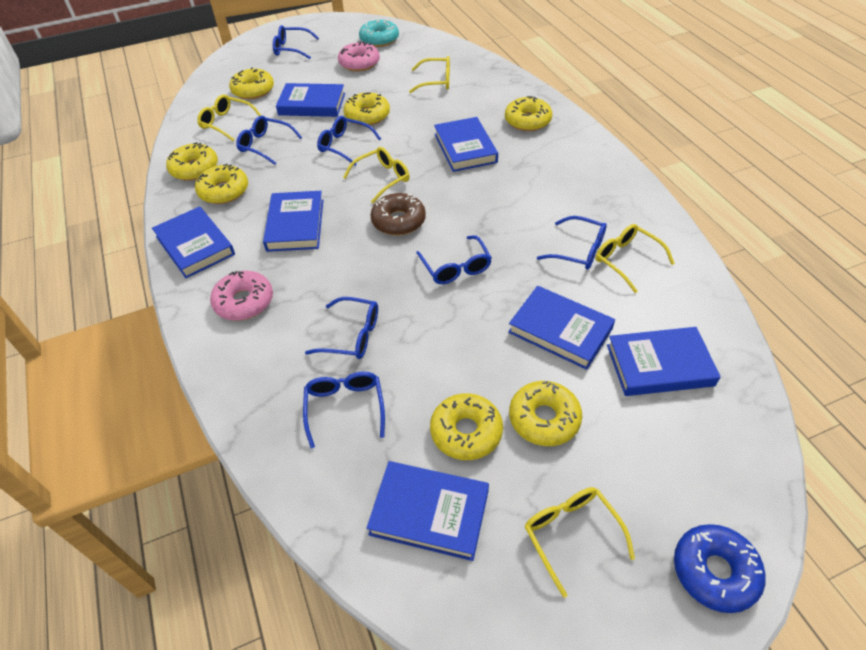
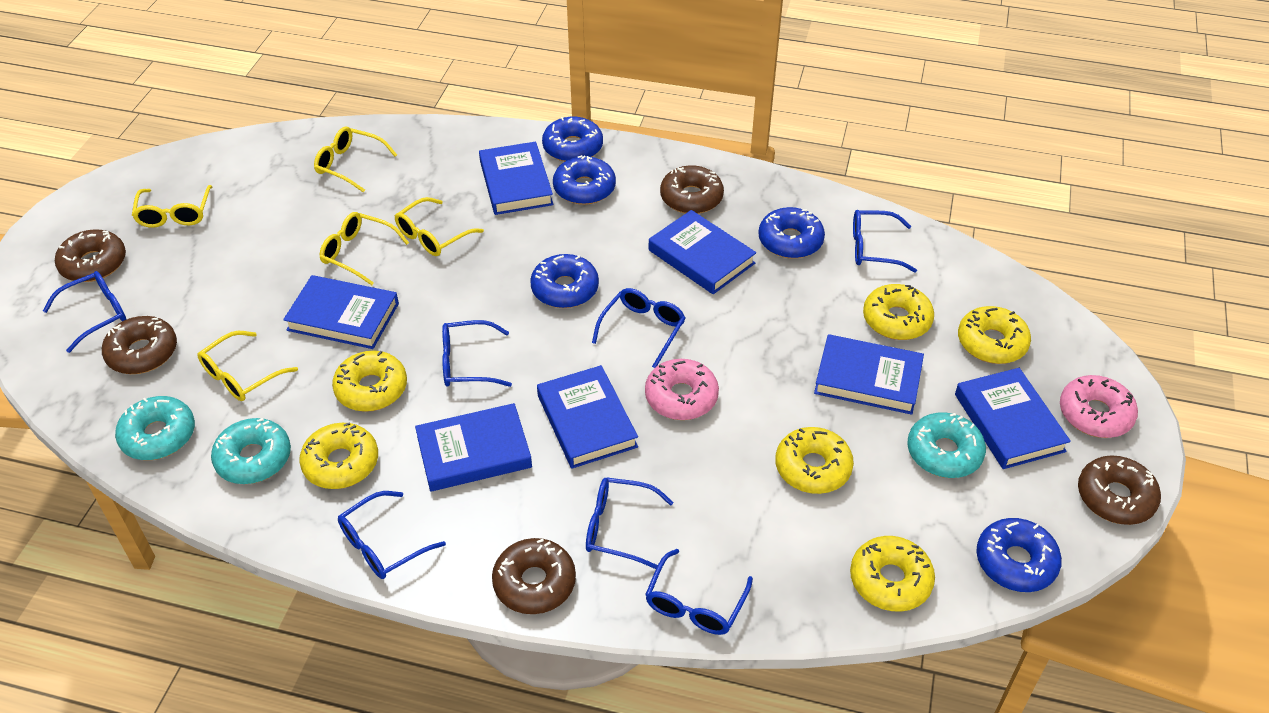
blue donut: [674,524,766,613] = 1 -> [530,254,599,308] [542,117,603,162] [553,155,616,205] [758,207,825,259] [976,518,1062,592] = 5
brown donut: [371,193,426,235] = 1 -> [55,229,126,282] [102,316,177,374] [492,538,576,614] [660,165,724,214] [1078,455,1161,525] = 5
turquoise donut: [359,19,399,47] = 1 -> [115,396,195,460] [211,418,291,484] [907,412,986,478] = 3
yellow donut: [166,142,218,181] [195,164,248,204] [229,67,274,99] [344,92,390,126] [430,393,503,460] [505,96,552,131] [509,381,582,446] = 7 -> [299,423,378,489] [332,351,407,412] [775,427,854,494] [850,536,935,612] [863,284,934,340] [958,306,1031,364] = 6

